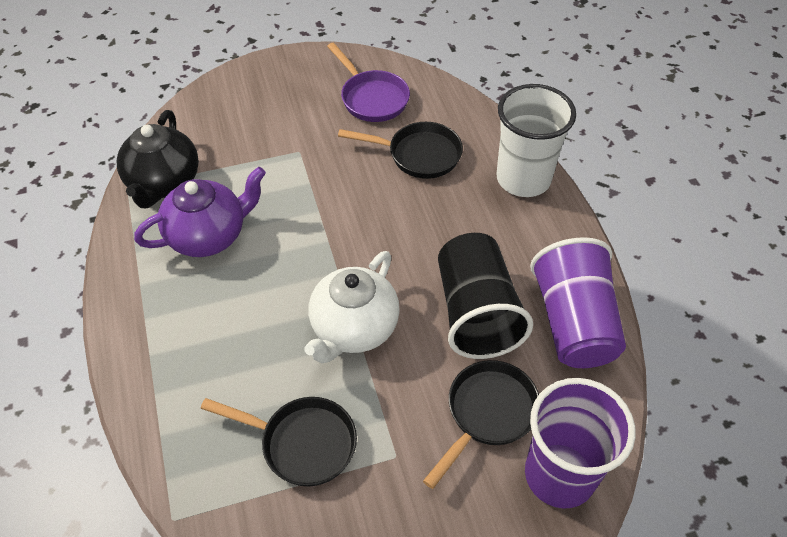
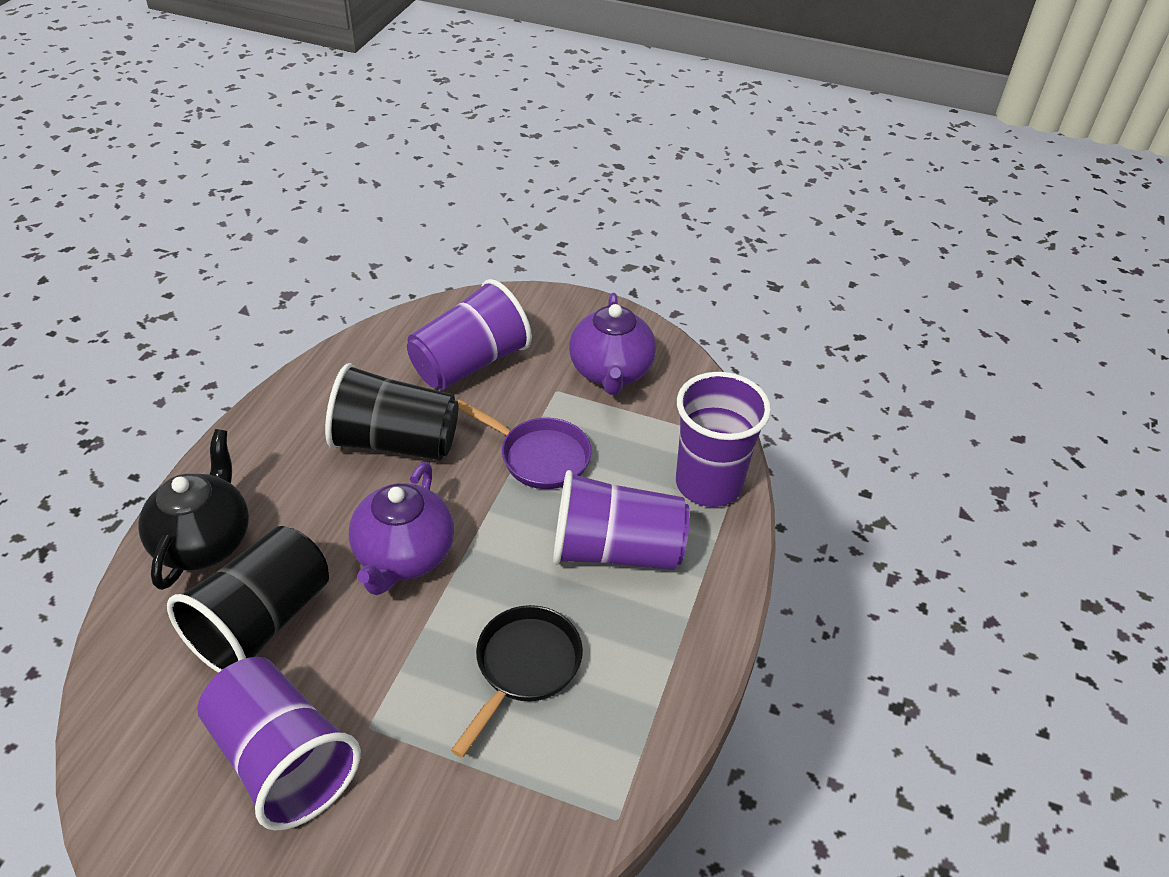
black cup: [438,233,533,359] = 1 -> [167,526,329,673] [325,363,458,461] = 2
black pan: [200,397,357,486] [338,122,463,179] [423,360,539,489] = 3 -> [451,605,583,758] = 1
purple cup: [525,378,636,509] [530,237,626,368] = 2 -> [197,657,361,831] [407,279,532,390] [553,470,690,570] [676,372,771,507] = 4
purple teapot: [134,167,266,257] = 1 -> [349,462,454,595] [569,293,656,395] = 2
white cup: [497,84,576,197] = 1 -> none = 0
white teapot: [304,251,400,363] = 1 -> none = 0

